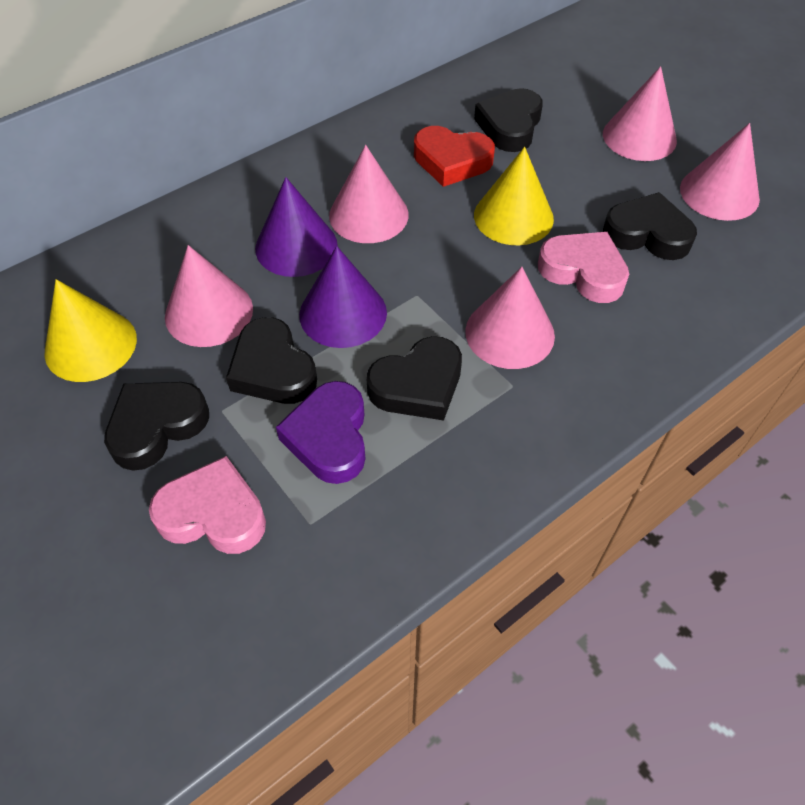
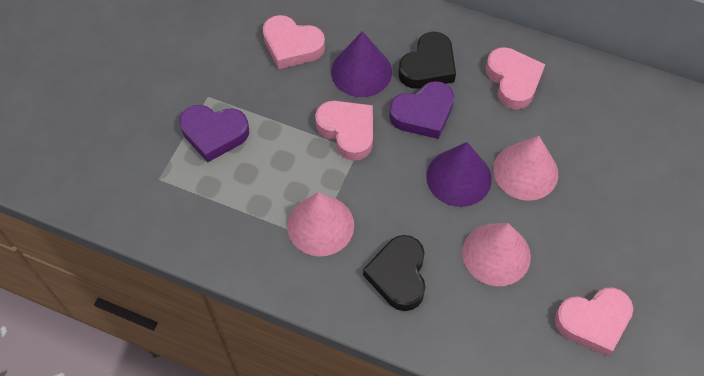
black heart: [104,382,209,471] [226,317,317,404] [367,336,462,421] [474,88,543,152] [603,192,697,260] = 5 -> [363,235,426,311] [399,32,456,89] = 2
pink cone: [165,245,253,347] [329,145,409,243] [465,267,555,369] [603,66,677,161] [680,123,760,221] = 5 -> [287,192,354,256] [462,223,531,286] [493,136,558,201] = 3
pink heart: [149,456,266,554] [538,232,629,303] = 2 -> [263,15,325,69] [315,101,373,161] [486,47,545,110] [555,287,633,356] = 4
purple heart: [276,381,366,484] = 1 -> [179,105,249,162] [389,81,454,139] = 2
red heart: [414,126,495,187] = 1 -> none = 0
yellow cone: [44,279,137,382] [474,147,554,245] = 2 -> none = 0

